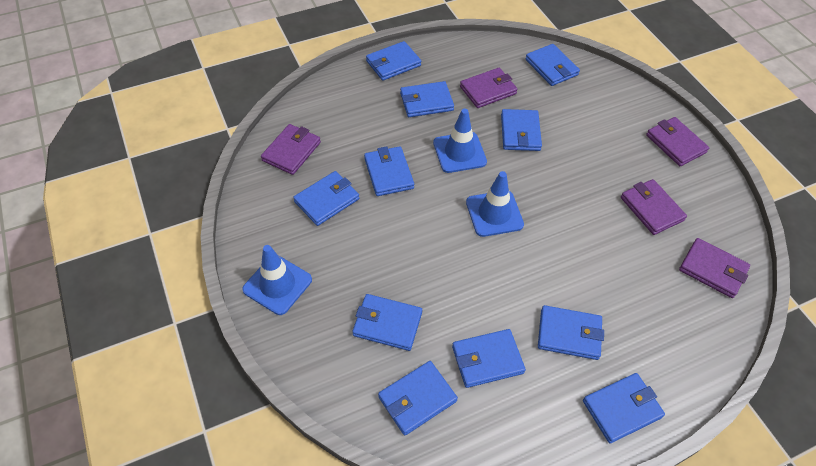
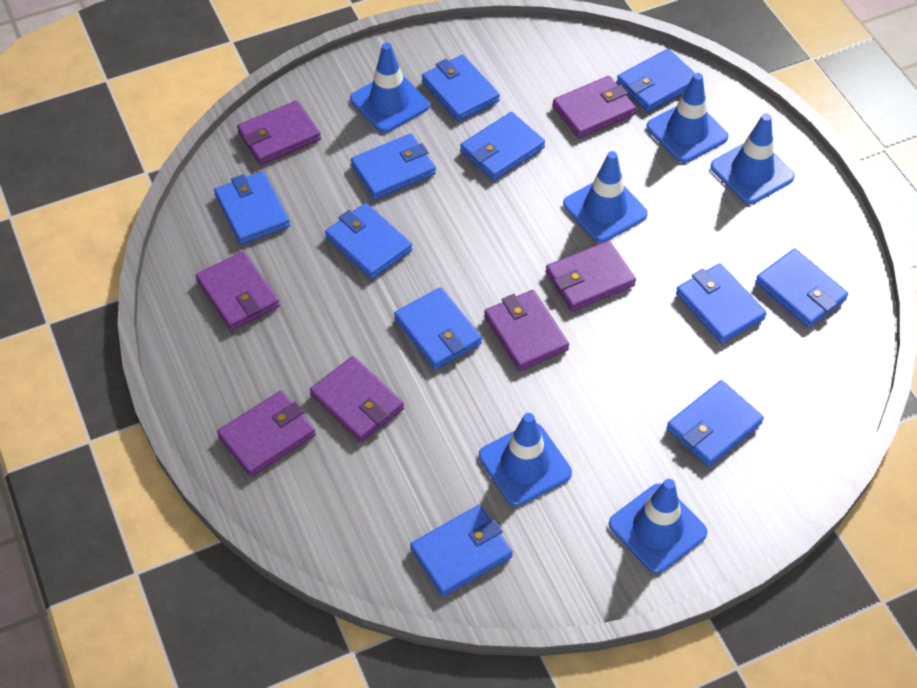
blue traffic cone: [242,245,312,315] [433,109,487,173] [466,171,524,237] = 3 -> [350,43,430,133] [479,413,572,506] [563,151,648,243] [609,479,707,574] [647,73,728,163] [710,113,795,204] = 6
purple wallet: [261,124,321,175] [460,68,518,108] [621,179,687,235] [646,117,709,166] [679,238,750,298] = 5 -> [196,251,280,331] [217,390,316,477] [237,100,321,165] [310,356,404,443] [484,290,569,371] [545,240,636,312] [552,76,636,139] = 7

